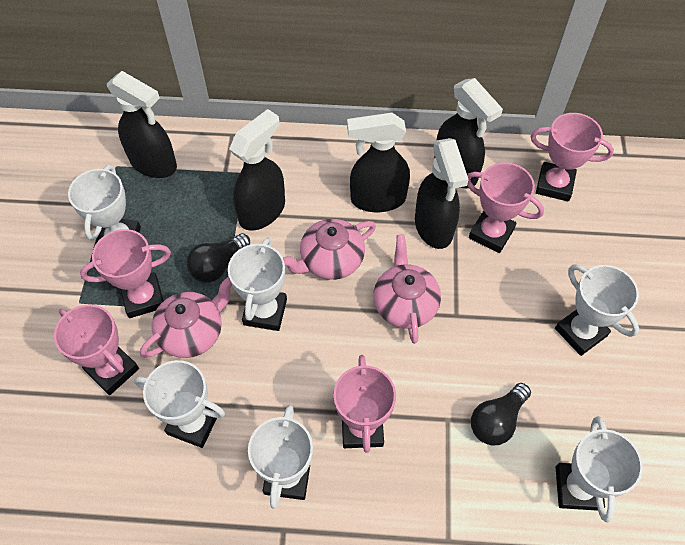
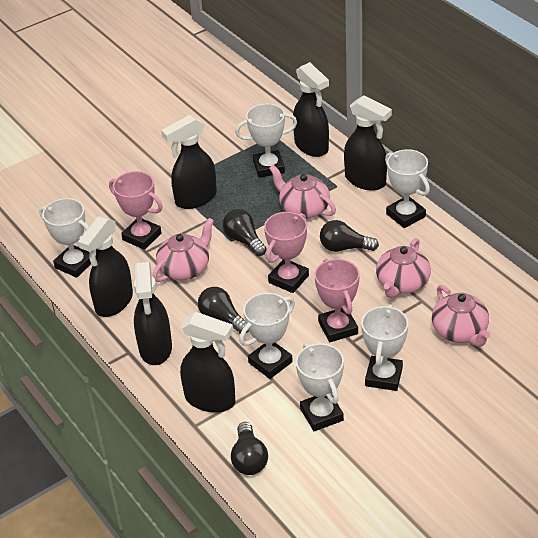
black light bulb: [187,233,250,283] [471,383,531,445] = 2 -> [198,287,249,333] [223,209,267,256] [231,422,268,475] [320,220,379,252] = 4
black spray bottle: [107,71,177,178] [229,109,285,231] [347,113,410,212] [415,138,469,249] [434,78,503,188] = 5 -> [78,216,133,317] [134,262,172,365] [161,115,217,209] [180,312,235,413] [293,62,329,157] [344,95,392,191] = 6
pink teapot: [140,277,232,358] [283,219,376,280] [373,234,441,344] = 3 -> [152,218,214,282] [269,165,336,219] [376,238,431,298] [432,285,490,347] = 4
pink trophy: [54,304,139,395] [80,229,171,318] [333,355,396,453] [467,163,544,253] [531,113,614,202] = 5 -> [109,171,163,250] [264,212,309,293] [315,259,360,342] = 3

